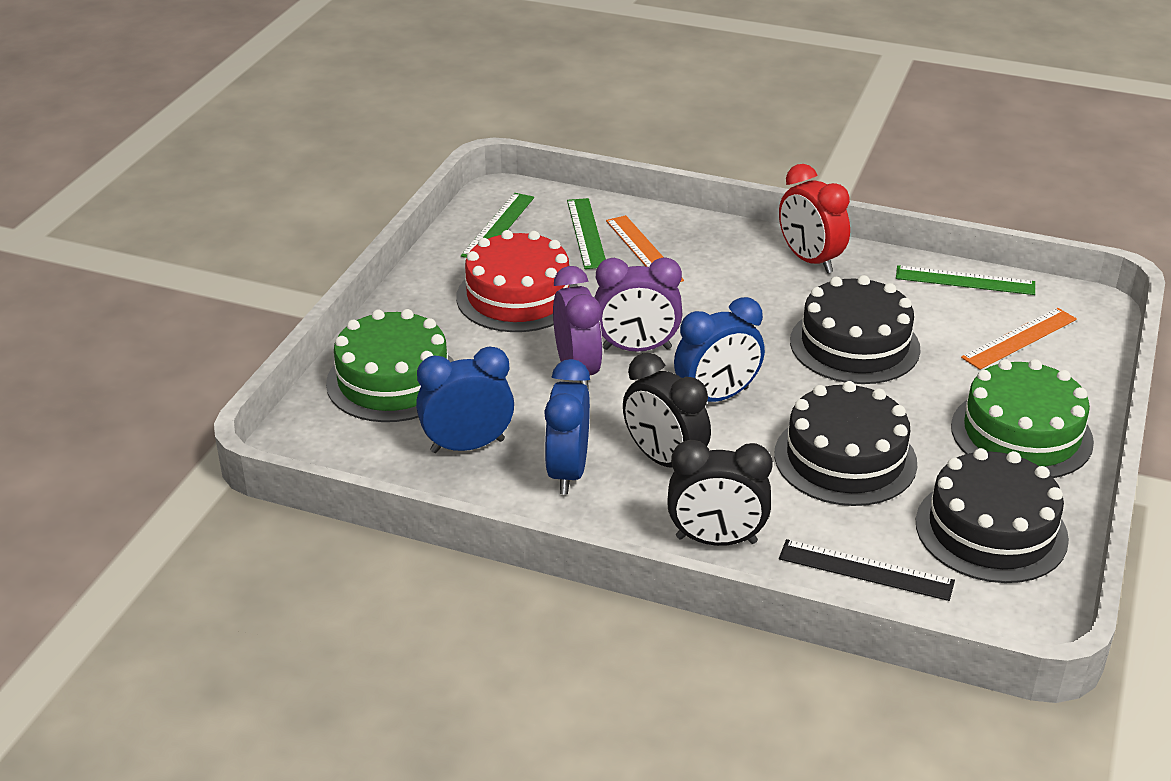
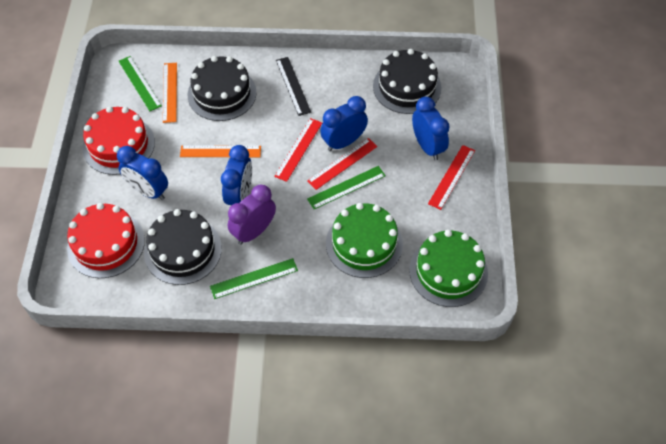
black clock: [623,353,711,468] [667,440,773,546] = 2 -> none = 0
blue clock: [416,347,514,453] [544,359,590,494] [674,297,765,402] = 3 -> [117,146,168,200] [221,145,252,205] [320,96,368,151] [412,97,449,161] = 4
purple clock: [553,266,603,389] [594,257,683,352] = 2 -> [228,184,276,245] = 1
red cake: [456,230,578,332] = 1 -> [67,203,145,278] [82,106,155,175] = 2
red clock: [779,164,850,273] = 1 -> none = 0
red ruler: none = 0 -> [274,118,322,182] [307,138,377,190] [428,145,475,210] = 3

